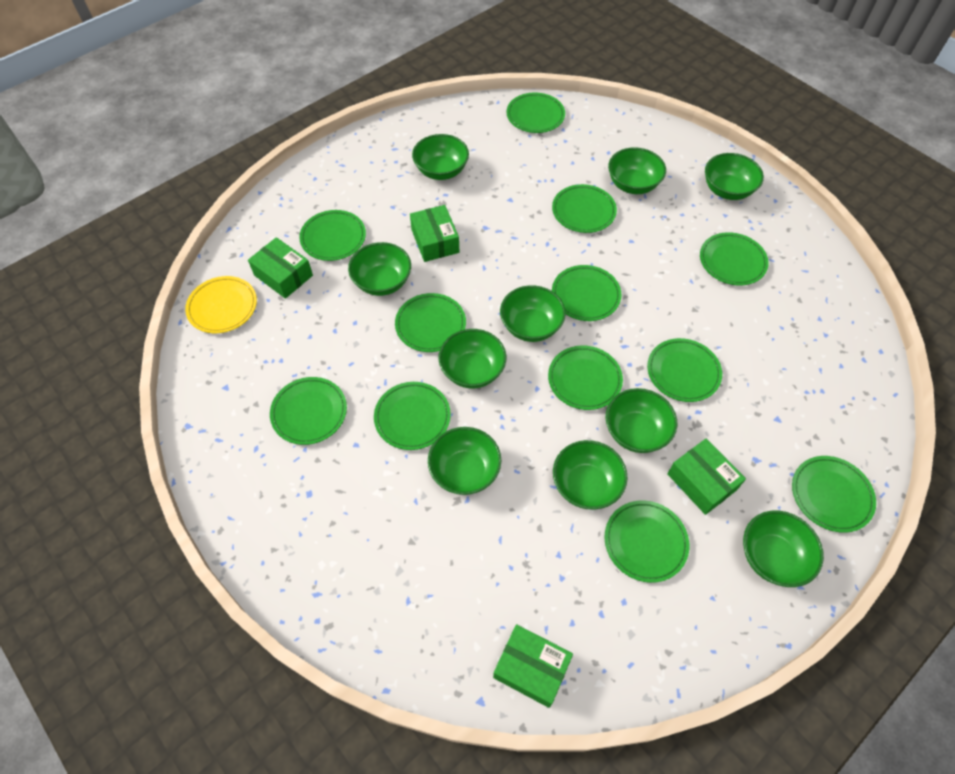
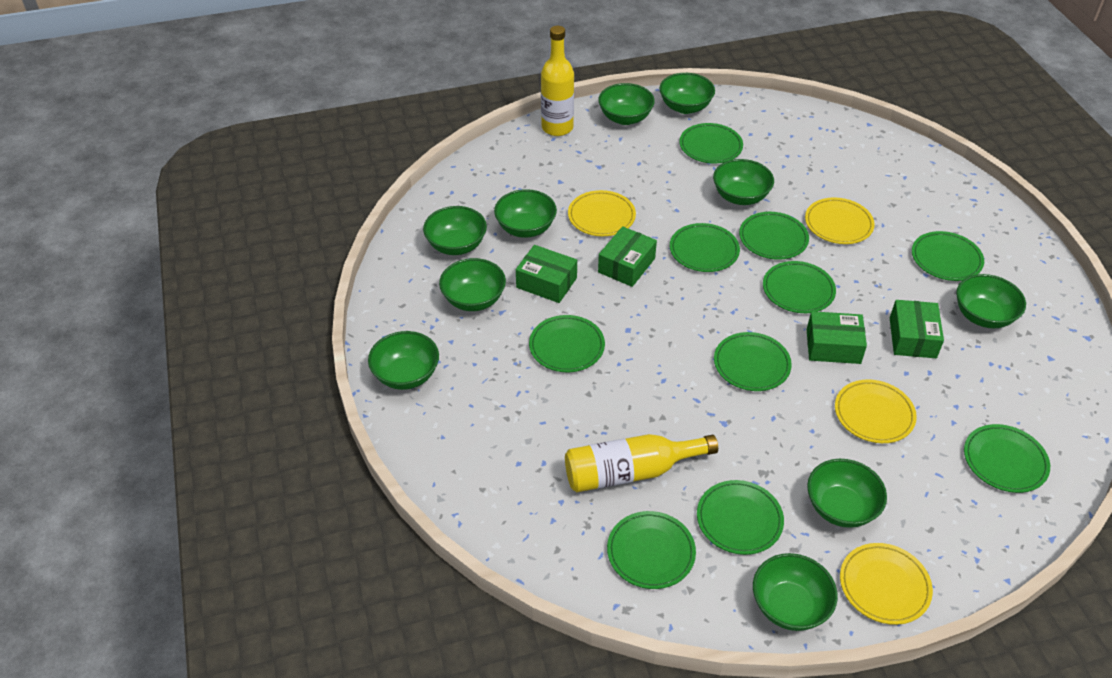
green plate: [270,377,347,445] [299,210,366,261] [374,382,451,450] [395,293,466,352] [506,93,565,133] [548,345,623,410] [552,184,617,233] [552,265,621,321] [604,500,689,583] [647,338,722,402] [700,232,769,285] [792,456,876,533] = 12 -> [529,315,605,372] [607,511,696,589] [670,223,740,272] [679,123,743,164] [697,480,784,555] [714,332,792,391] [739,212,809,260] [763,261,836,313] [912,231,984,281] [964,424,1050,493] = 10
yellow bottle: none = 0 -> [541,26,574,136] [565,434,718,492] = 2
yellow plate: [185,276,257,333] = 1 -> [568,190,636,236] [805,197,875,244] [835,379,917,443] [840,543,933,625] = 4

